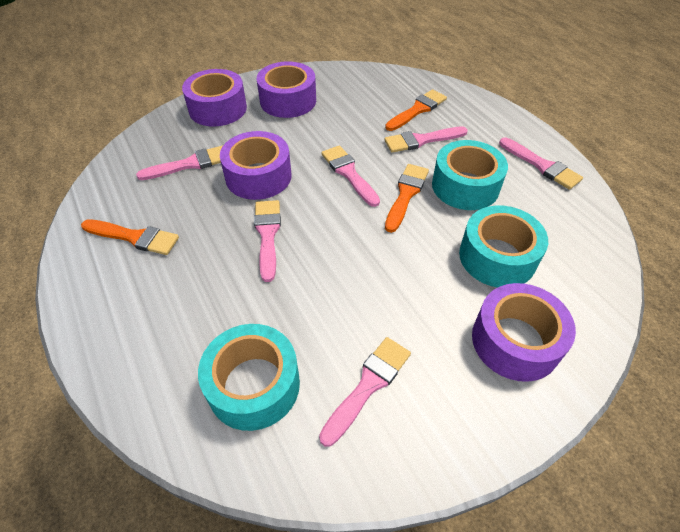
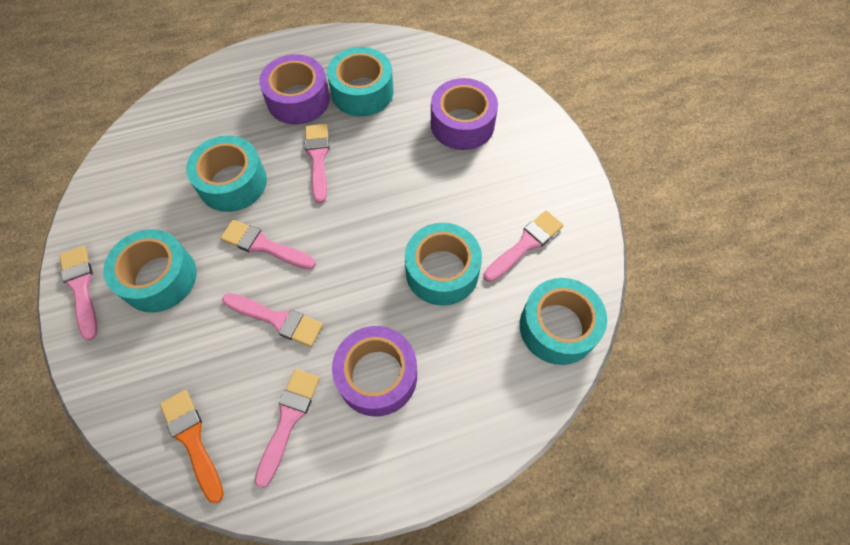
orange brush: [81,220,179,255] [385,89,447,131] [385,164,429,233] = 3 -> [160,390,224,503] = 1
purple tape: [182,69,247,126] [220,131,291,200] [257,61,316,118] [472,283,576,382] = 4 -> [259,54,330,125] [332,326,417,416] [431,78,498,150] = 3
turquoise tape: [198,324,300,431] [432,140,508,210] [459,205,548,287] = 3 -> [103,229,197,312] [186,136,267,212] [327,47,393,116] [405,223,482,306] [520,278,607,365] = 5

